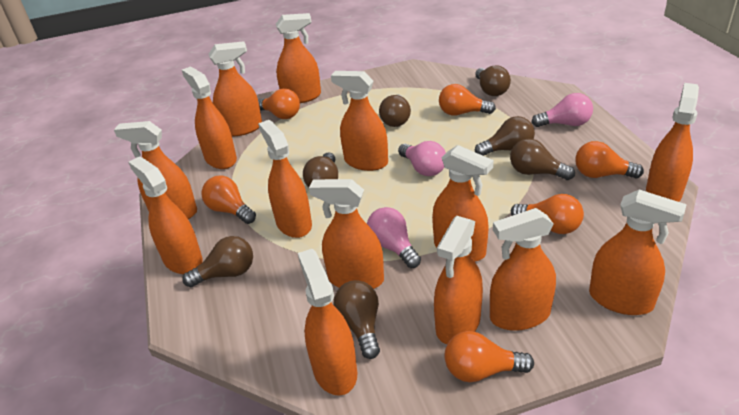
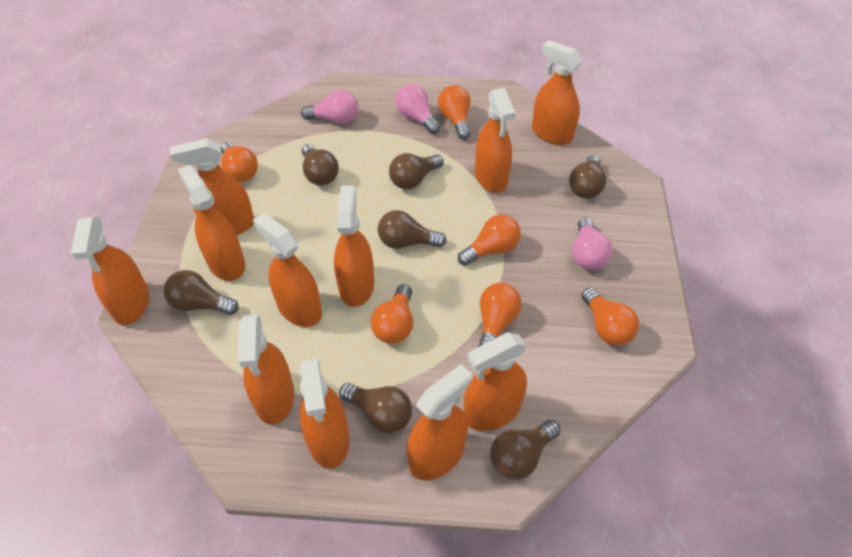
orange spray bottle: [114,121,197,219] [128,156,202,274] [182,66,237,169] [209,41,262,136] [258,120,312,238] [276,13,321,103] [298,249,357,396] [309,179,384,289] [331,71,388,171] [432,145,494,262] [434,216,483,344] [490,208,556,331] [589,189,687,315] [646,83,699,202] = 14 -> [71,217,149,325] [170,138,254,235] [178,165,245,281] [237,314,294,425] [253,213,322,327] [299,358,349,468] [334,186,374,307] [407,364,472,480] [464,333,527,431] [475,88,515,193] [532,40,582,145] = 11

